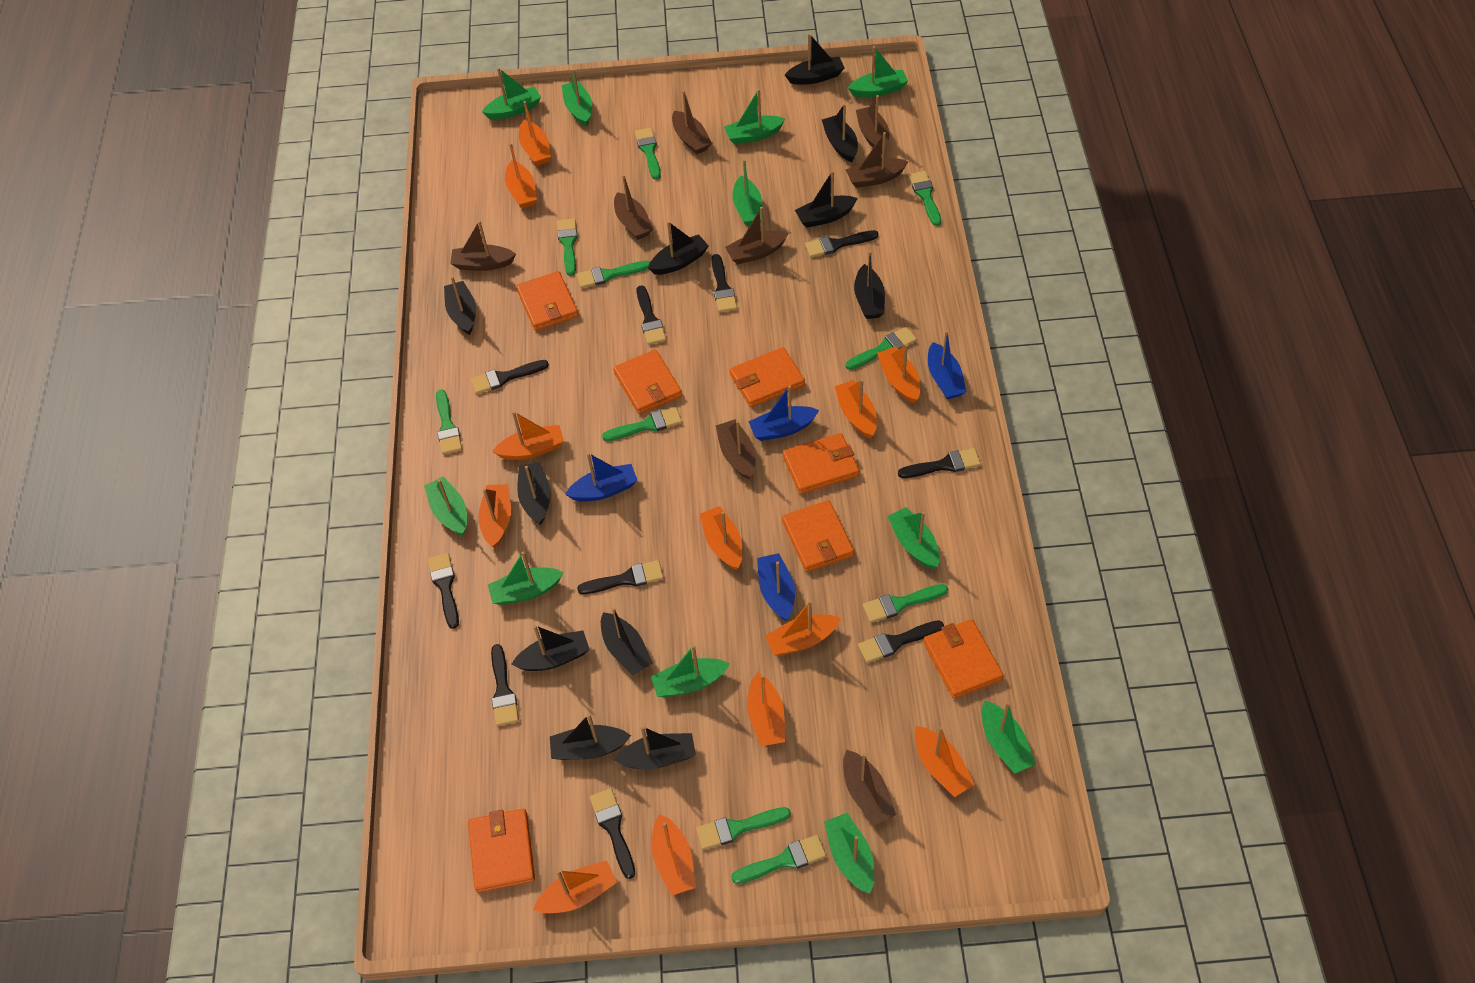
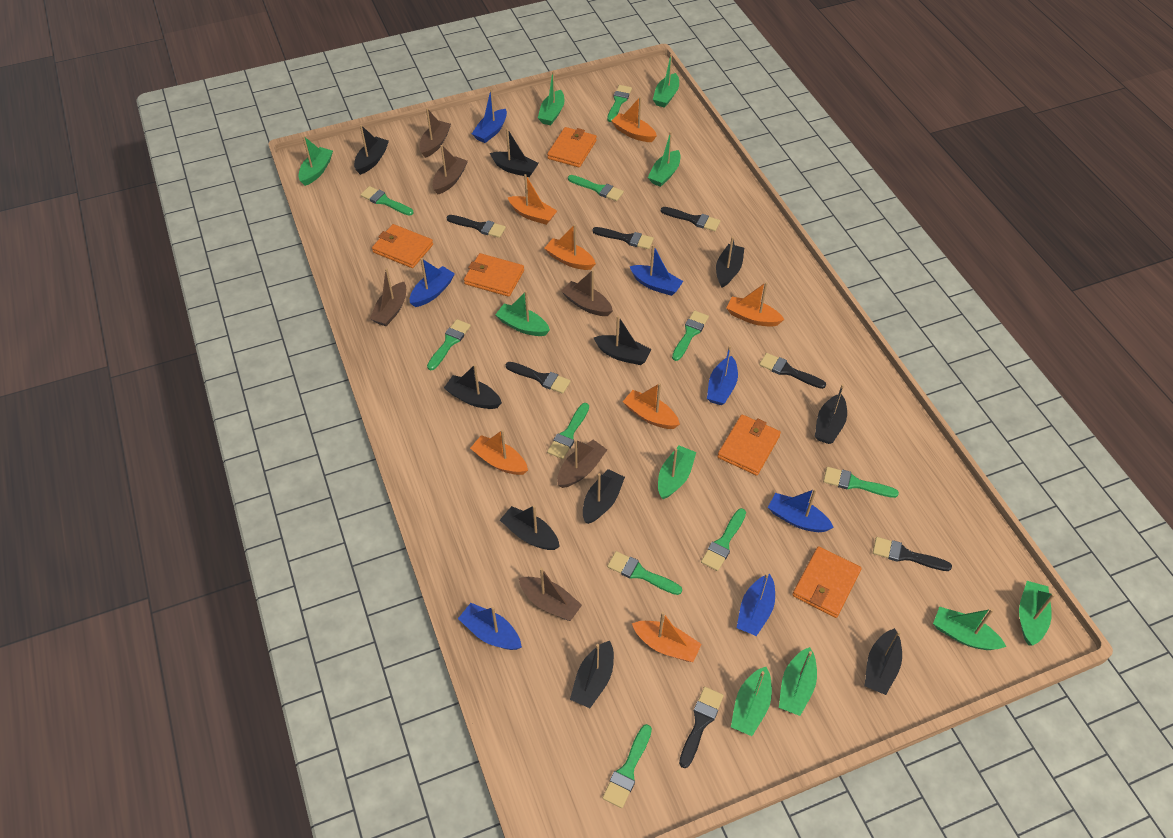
black boat: [444,276,476,335] [511,625,590,671] [517,462,550,525] [550,714,631,760] [601,607,653,675] [613,726,696,769] [648,221,709,275] [785,33,844,85] [795,171,858,228] [822,104,858,162] [854,251,885,319] = 11 -> [354,125,389,175] [444,364,502,409] [490,128,539,177] [500,505,560,550] [570,641,614,708] [583,469,625,524] [594,316,652,365] [716,237,744,288] [815,384,847,444] [865,628,902,695] = 10
black brush: [428,553,459,629] [471,360,549,394] [491,644,519,726] [577,560,664,594] [590,788,635,879] [636,285,666,345] [711,254,737,312] [805,230,878,258] [858,620,944,663] [898,448,981,478] = 10 -> [447,215,506,238] [506,362,571,394] [592,227,654,249] [661,207,720,231] [679,687,724,768] [759,353,826,389] [873,537,952,571] = 7
blue boat: [565,453,638,502] [748,385,819,441] [757,553,795,621] [928,330,967,399] = 4 -> [410,258,455,307] [458,603,522,650] [472,89,507,143] [630,245,683,296] [707,346,738,405] [737,573,775,636] [768,489,834,532] = 7
brown boat: [450,221,516,271] [614,175,653,240] [672,90,712,154] [716,419,756,480] [725,207,788,265] [843,750,896,825] [846,132,909,188] [856,95,889,149] = 8 -> [370,268,406,326] [419,108,451,158] [432,145,468,194] [519,568,582,621] [557,439,607,488] [561,270,613,316] = 6
green boat: [424,476,467,536] [482,68,541,120] [488,551,564,605] [562,69,592,127] [651,645,730,697] [724,89,785,144] [733,159,762,226] [824,813,874,894] [848,46,908,97] [887,507,940,569] [982,700,1036,774] = 11 -> [298,136,333,186] [495,291,550,336] [538,71,564,125] [648,132,681,187] [653,54,679,108] [658,445,696,499] [731,667,772,736] [779,647,817,716] [933,607,1006,650] [1019,581,1055,646] = 10
orange boat: [478,484,511,548] [492,411,564,460] [505,143,537,208] [519,101,551,166] [533,861,617,913] [652,814,696,896] [700,506,742,570] [747,672,785,746] [765,600,841,656] [834,379,877,438] [877,344,920,403] [915,726,975,797] = 12 -> [470,430,528,475] [508,174,557,225] [544,224,596,270] [611,96,657,142] [623,383,680,429] [632,612,702,662] [727,282,785,326] = 7
orange wallet: [468,809,535,893] [516,271,578,331] [613,350,682,414] [730,347,805,407] [782,500,854,572] [783,433,859,494] [923,619,1004,699] = 7 -> [372,224,433,268] [464,253,524,297] [547,127,597,167] [717,415,781,475] [792,546,862,618] = 5

